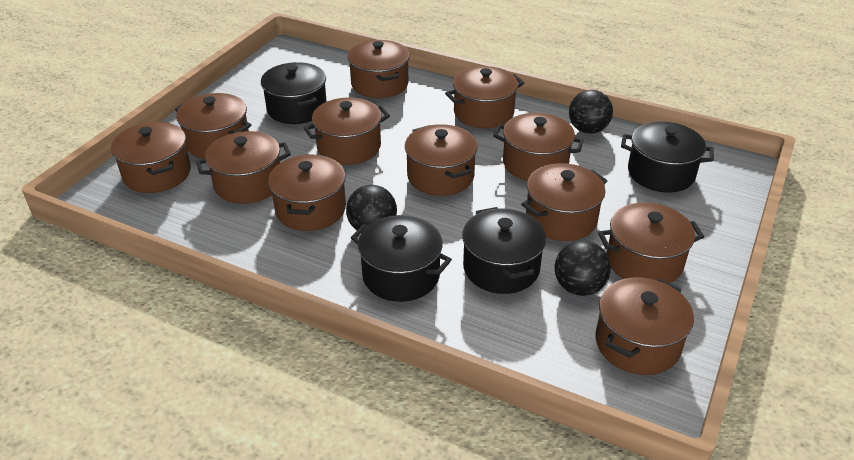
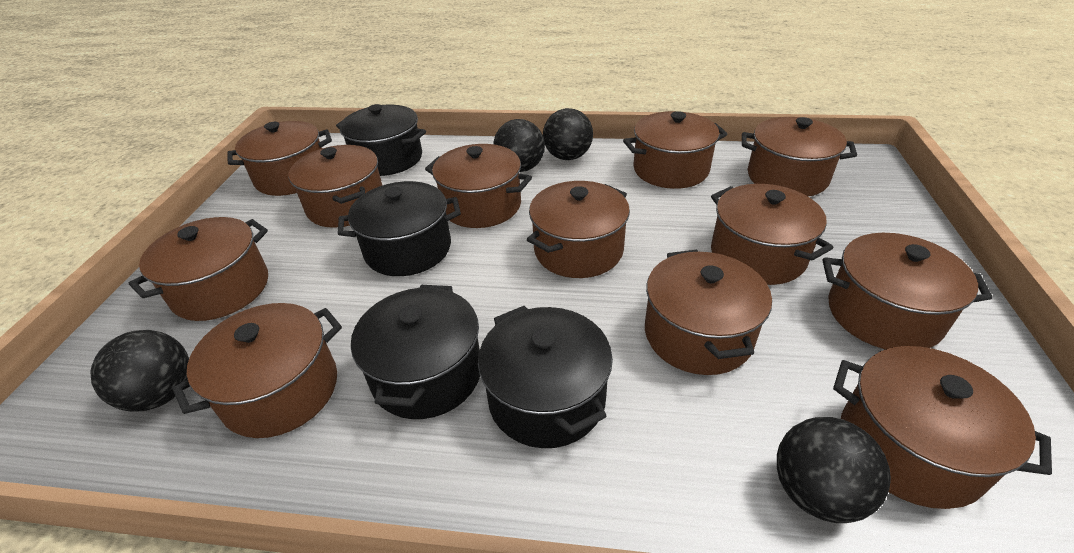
black ball: [346,185,397,231] [555,240,611,296] [569,90,613,134] = 3 -> [90,330,189,412] [493,119,545,172] [543,108,593,160] [777,417,891,523] = 4

